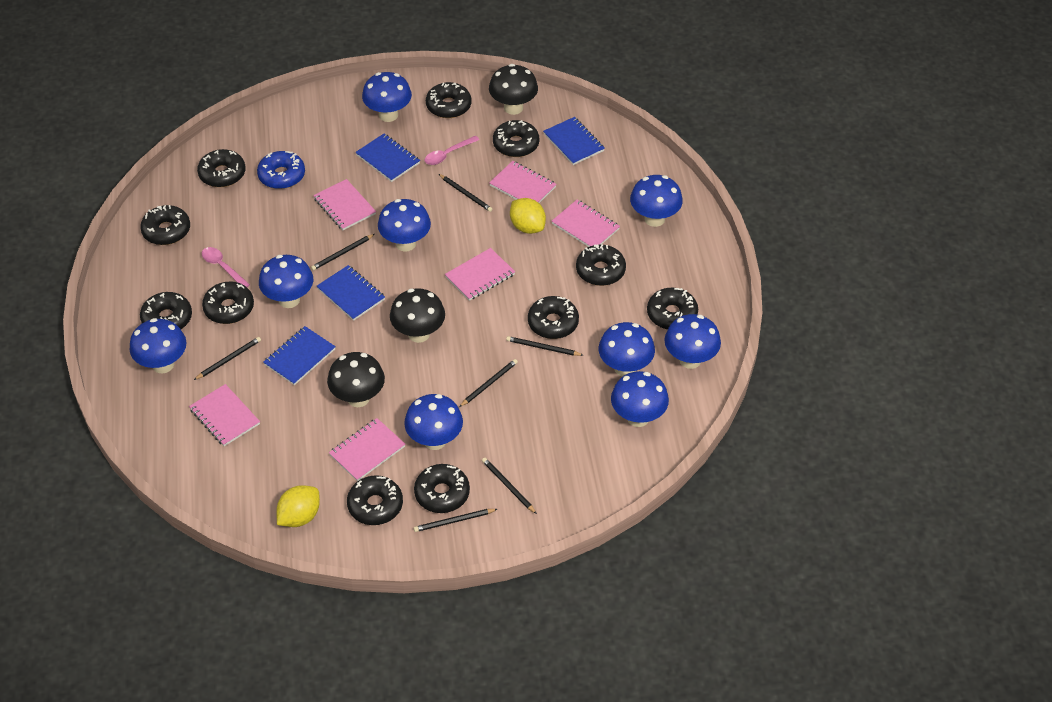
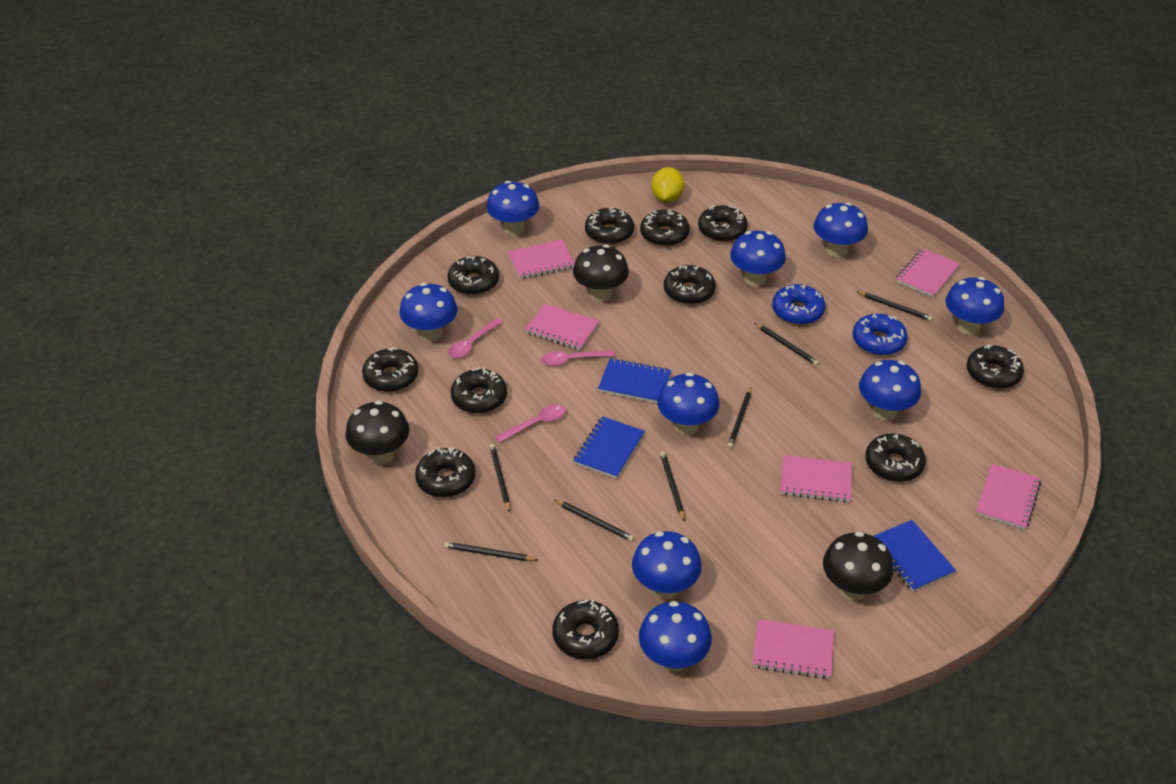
blue donut: [257,151,305,189] = 1 -> [772,284,826,325] [853,314,908,355] = 2
blue notebook: [263,326,336,385] [317,265,385,321] [355,134,420,182] [543,117,605,165] = 4 -> [573,416,645,479] [598,358,671,403] [873,520,956,592] = 3
pink spoon: [202,247,250,287] [425,136,479,165] = 2 -> [448,318,502,358] [495,404,566,443] [541,350,615,366] = 3
yellow lemon: [276,485,320,527] [510,198,546,234] = 2 -> [651,167,684,203] = 1

